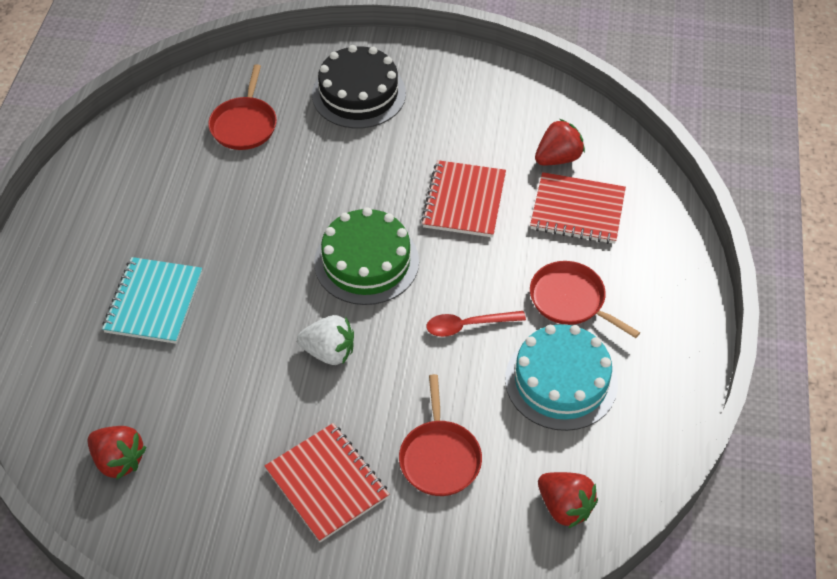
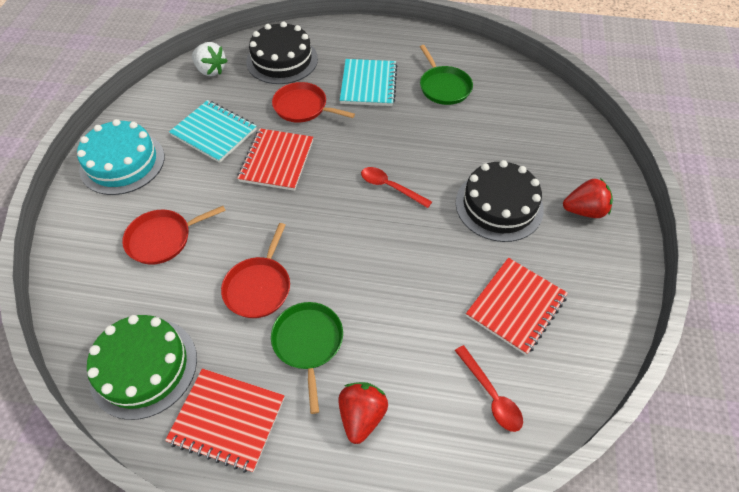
black cake: [312,45,406,128] = 1 -> [246,21,318,84] [456,160,544,242] = 2
green pan: none = 0 -> [271,302,343,414] [420,45,473,105] = 2
red spoon: [426,311,526,337] = 1 -> [361,167,432,208] [455,345,523,432] = 2
red strawberry: [88,426,147,480] [535,119,585,165] [538,472,598,528] = 3 -> [338,382,388,444] [563,178,613,218] = 2
turquoise notebook: [102,257,202,344] = 1 -> [169,100,257,163] [340,59,397,106] = 2

